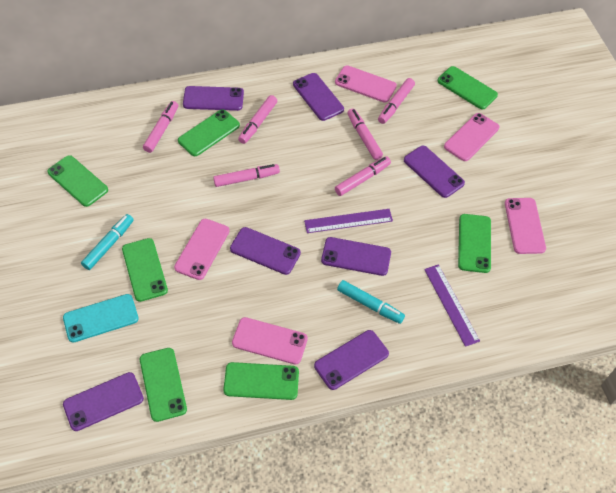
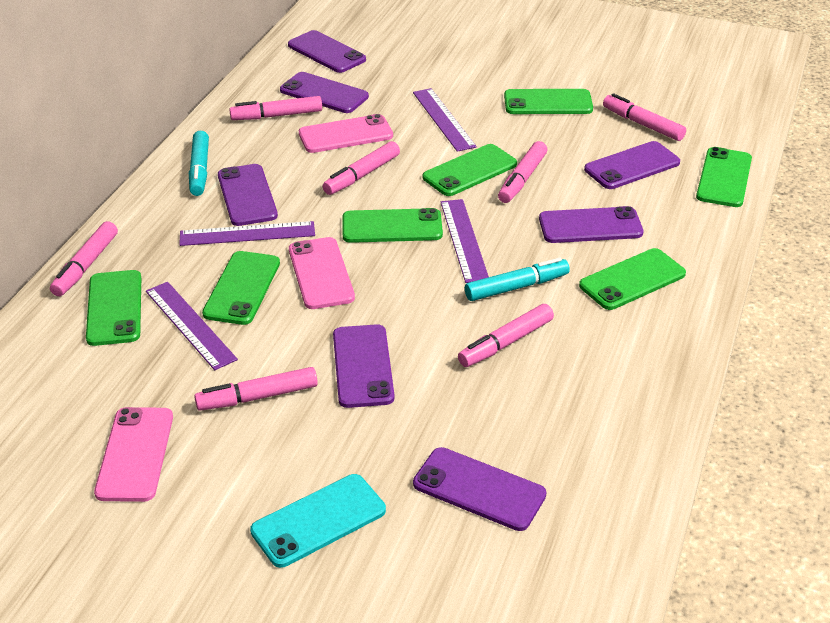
pink marker: [143,101,178,153] [213,164,280,187] [238,95,277,144] [335,156,391,196] [347,108,383,160] [378,78,415,124] = 6 -> [50,221,118,296] [194,367,318,411] [229,96,322,120] [323,141,400,195] [458,304,554,367] [498,141,547,203] [603,93,686,141] = 7
pink phone: [174,219,230,280] [232,317,308,365] [335,65,397,103] [444,113,499,161] [505,198,546,254] = 5 -> [94,407,173,502] [289,237,355,309] [299,114,393,153] = 3
purple ruler: [304,209,393,233] [424,264,480,347] = 2 -> [146,282,238,370] [179,221,315,246] [413,88,477,152] [441,199,489,283] = 4

